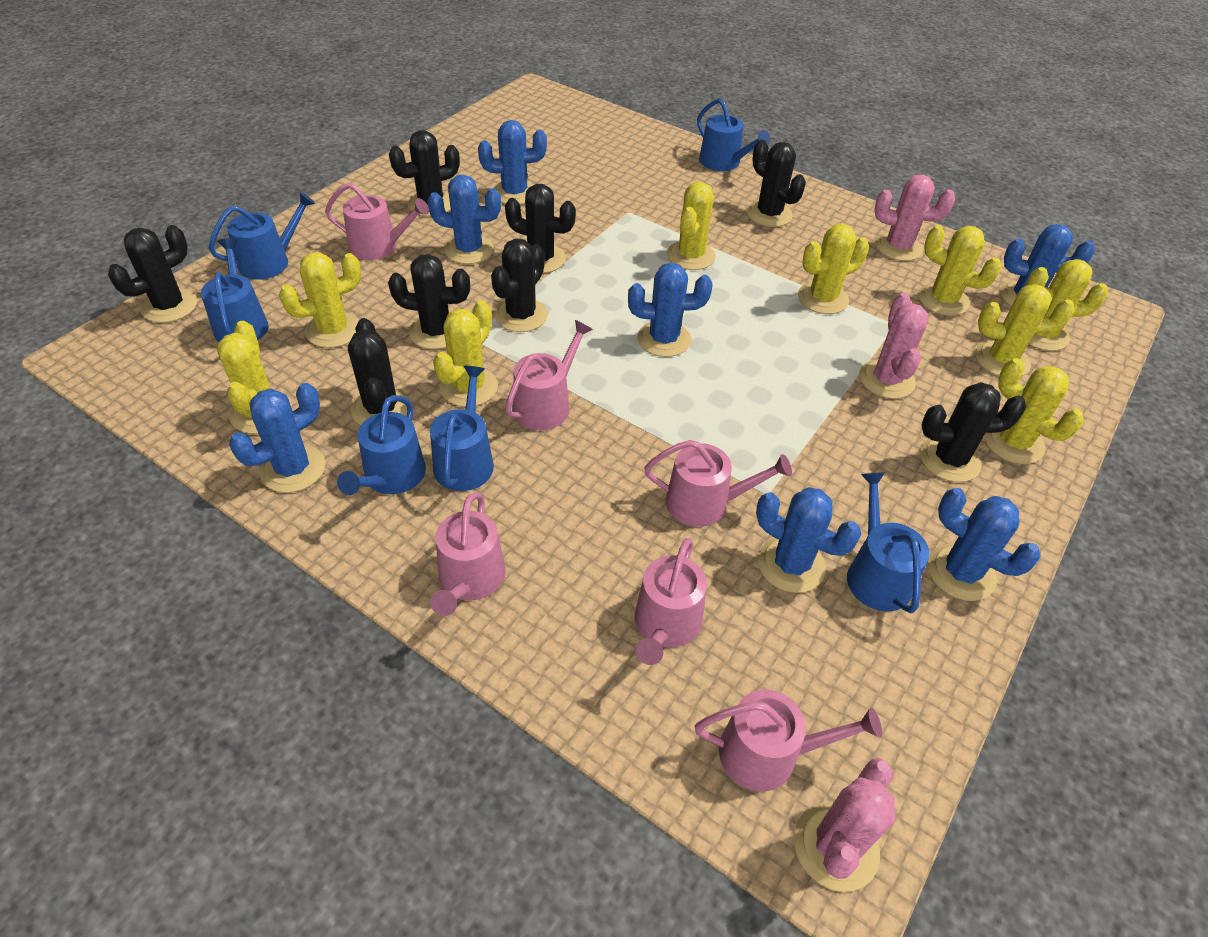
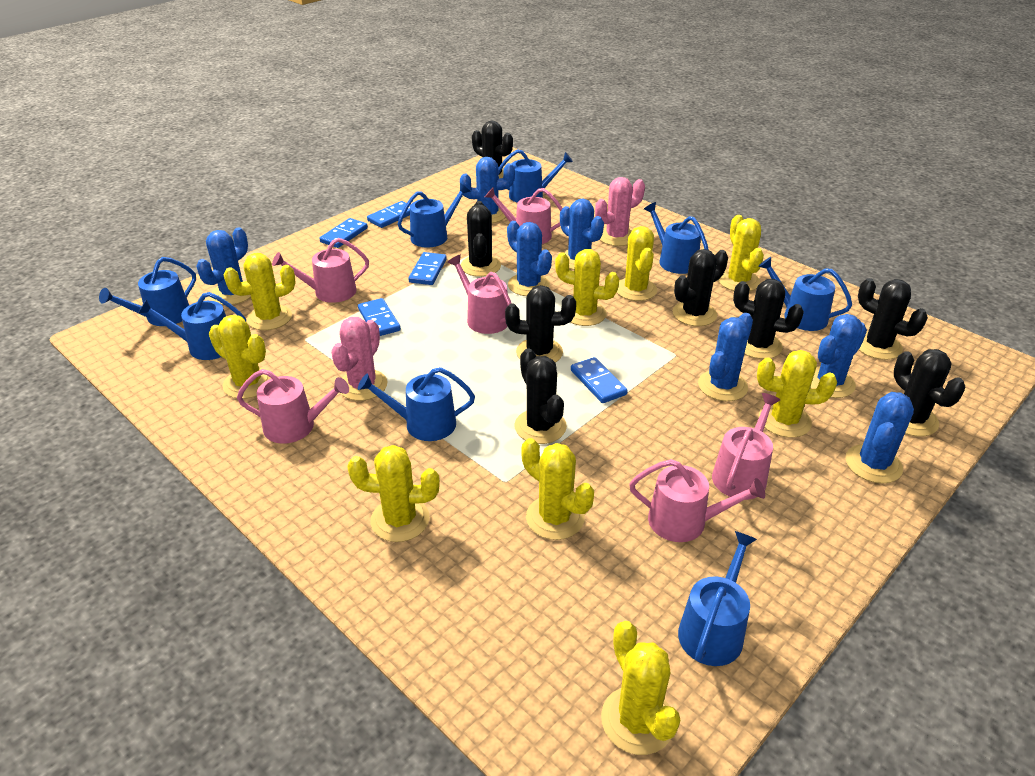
blue domino: none = 0 -> [319,218,368,248] [358,298,401,336] [367,201,410,228] [408,252,447,285] [571,357,628,403] = 5
blue watering can: [201,238,269,342] [209,192,315,280] [337,395,426,495] [430,366,494,491] [697,98,770,171] [847,472,930,613] = 6 -> [99,257,196,326] [138,292,246,360] [358,367,475,441] [398,183,471,248] [498,149,573,203] [644,202,709,274] [678,531,757,666] [758,257,852,331] = 8
pink cactus: [794,759,895,892] [859,293,929,399] [875,175,955,261] = 3 -> [331,317,388,401] [595,177,645,246] = 2

